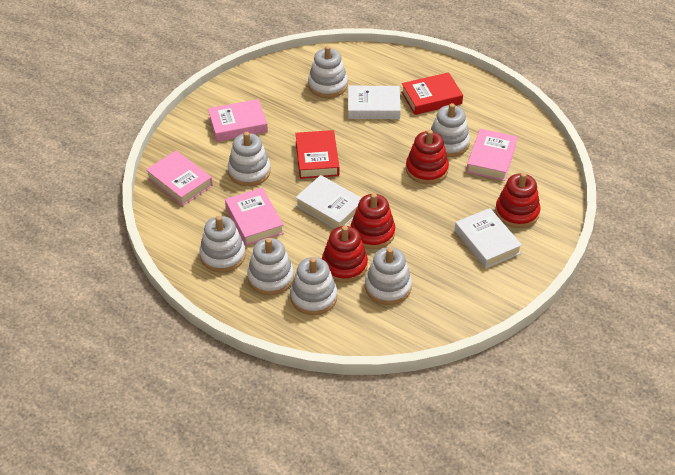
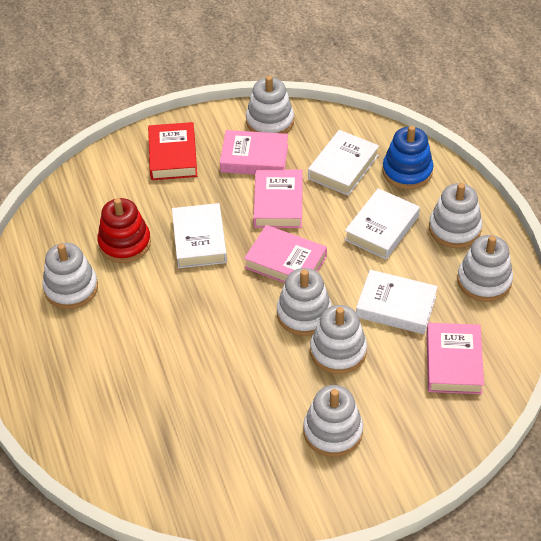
blue stacking toy: none = 0 -> [383,125,434,189] = 1
red book: [295,130,339,179] [401,72,463,115] = 2 -> [148,122,197,180] = 1
red stacking toy: [322,226,368,283] [351,193,395,249] [406,130,449,184] [495,173,540,228] = 4 -> [97,198,151,263] = 1
white book: [295,175,361,229] [348,86,401,119] [455,208,522,268] = 3 -> [172,203,227,268] [308,130,379,196] [344,188,420,260] [356,270,438,334] = 4

